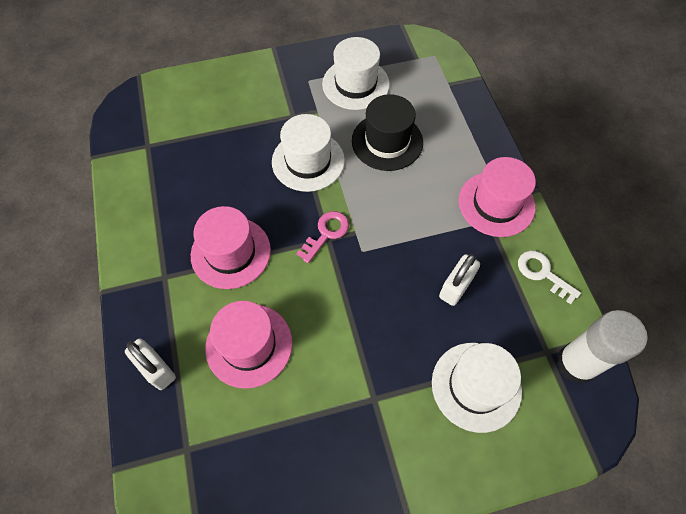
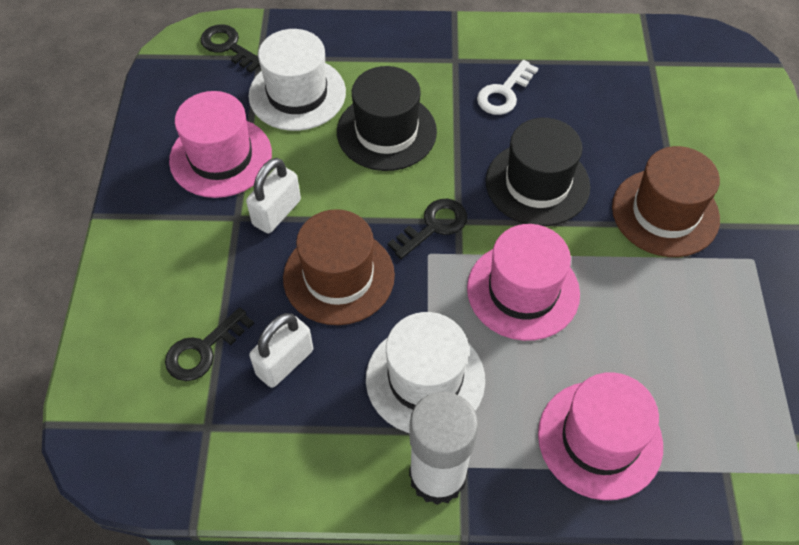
black hat: [352,94,423,171] = 1 -> [337,66,437,171] [486,118,590,226] = 2
black key: none = 0 -> [165,307,254,381] [201,24,260,73] [388,199,467,259] = 3
brown hat: none = 0 -> [283,209,395,325] [612,146,720,257] = 2
pink key: [296,211,349,263] = 1 -> none = 0
white hat: [272,114,345,192] [322,37,390,110] [432,343,522,433] = 3 -> [249,29,346,131] [366,312,485,433] = 2

